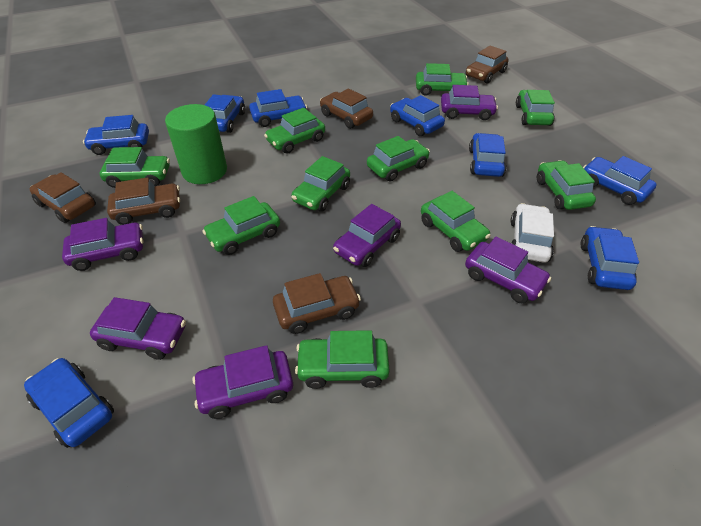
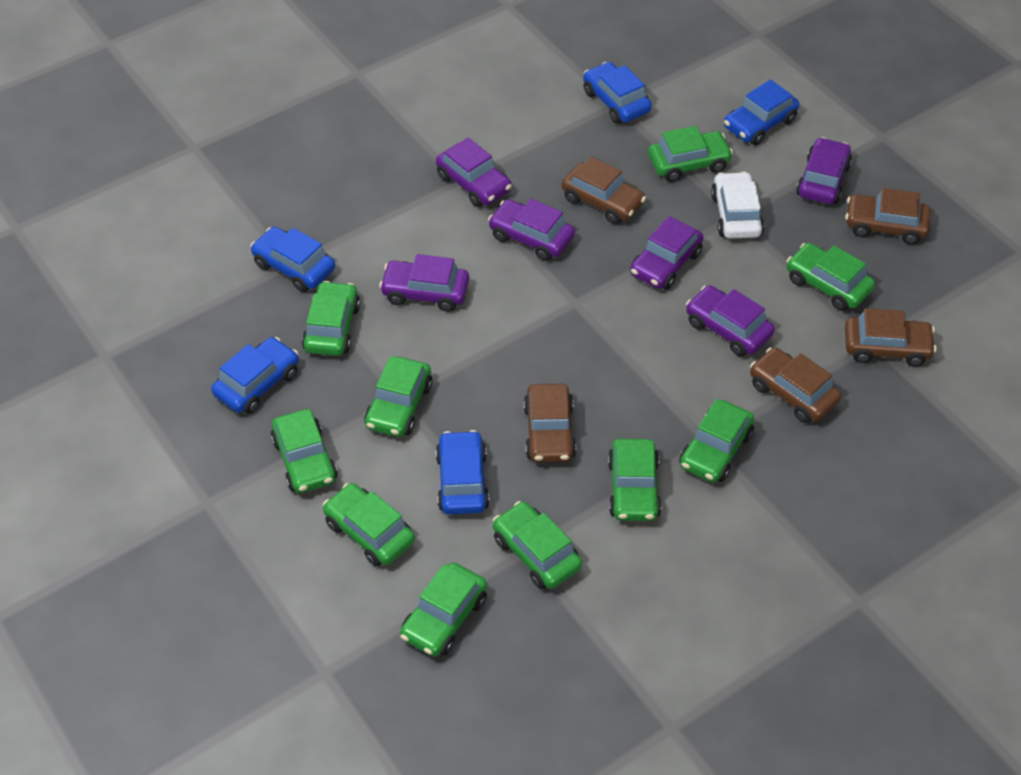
blue car: [24,358,114,448] [83,115,149,155] [205,94,245,133] [249,89,307,127] [390,95,445,136] [469,133,507,177] [580,226,639,290] [583,156,657,205] = 8 -> [211,337,299,414] [250,227,335,292] [436,430,490,515] [583,62,652,124] [724,80,799,145] = 5
green cylinder: [165,104,227,184] = 1 -> none = 0

